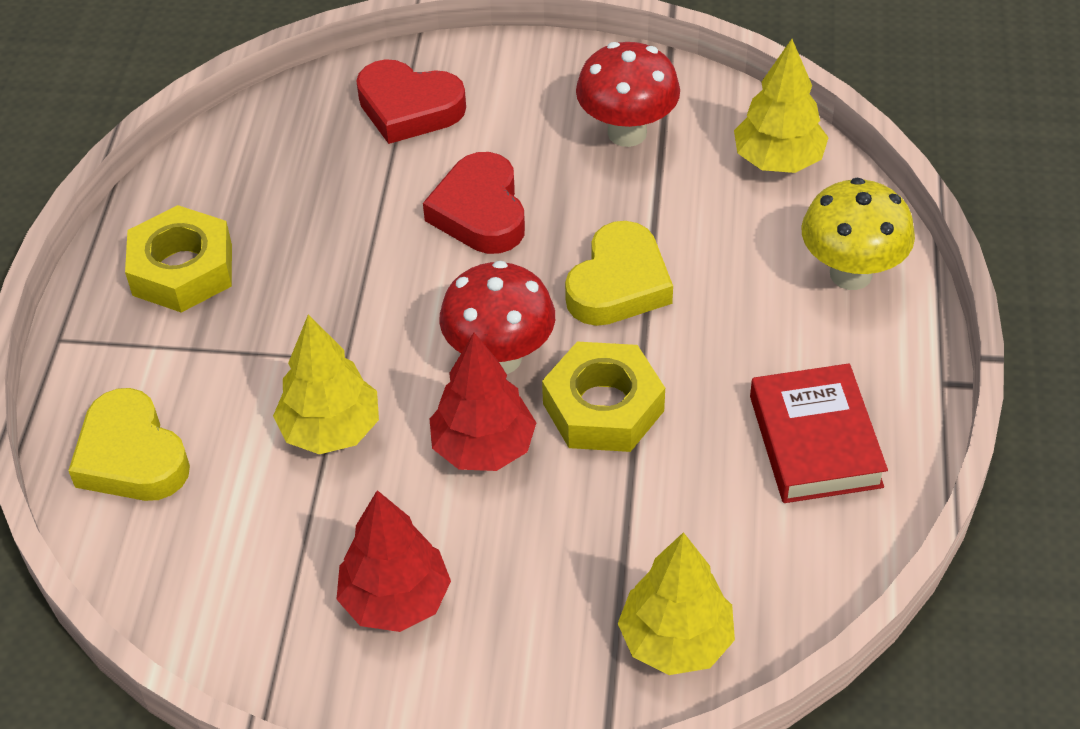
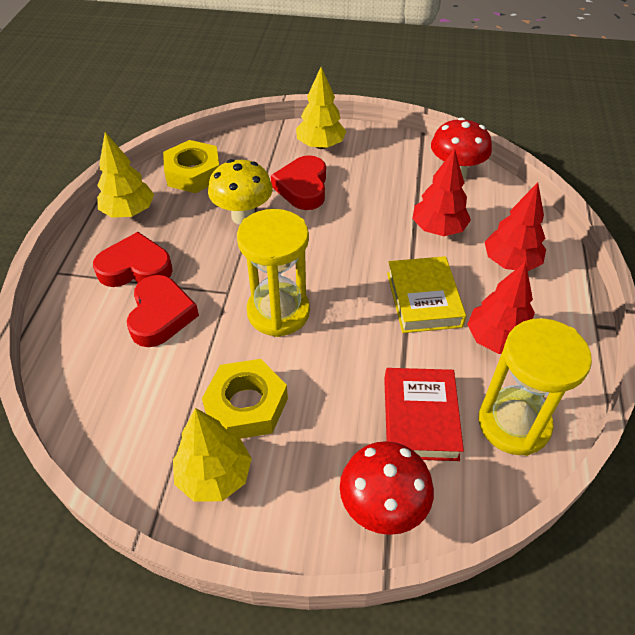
red heart: [356,59,466,144] [423,152,525,254] = 2 -> [93,232,173,287] [127,275,199,347] [271,155,326,210] = 3
red tree: [336,490,451,632] [430,333,536,471] = 2 -> [412,149,471,236] [467,261,535,354] [485,182,546,271] = 3
yellow book: none = 0 -> [387,256,466,333] = 1
yellow heart: [68,388,190,501] [565,221,673,326] = 2 -> none = 0
yellow hourglass: none = 0 -> [237,209,310,337] [478,318,592,456] = 2

